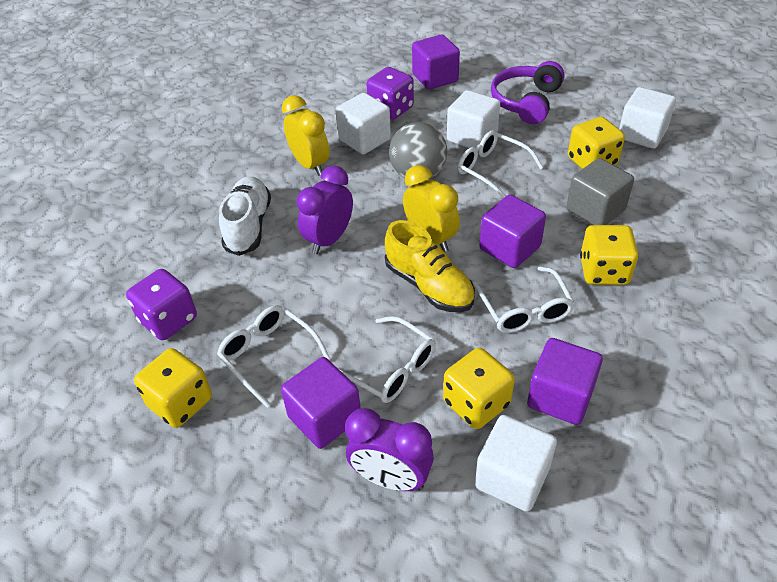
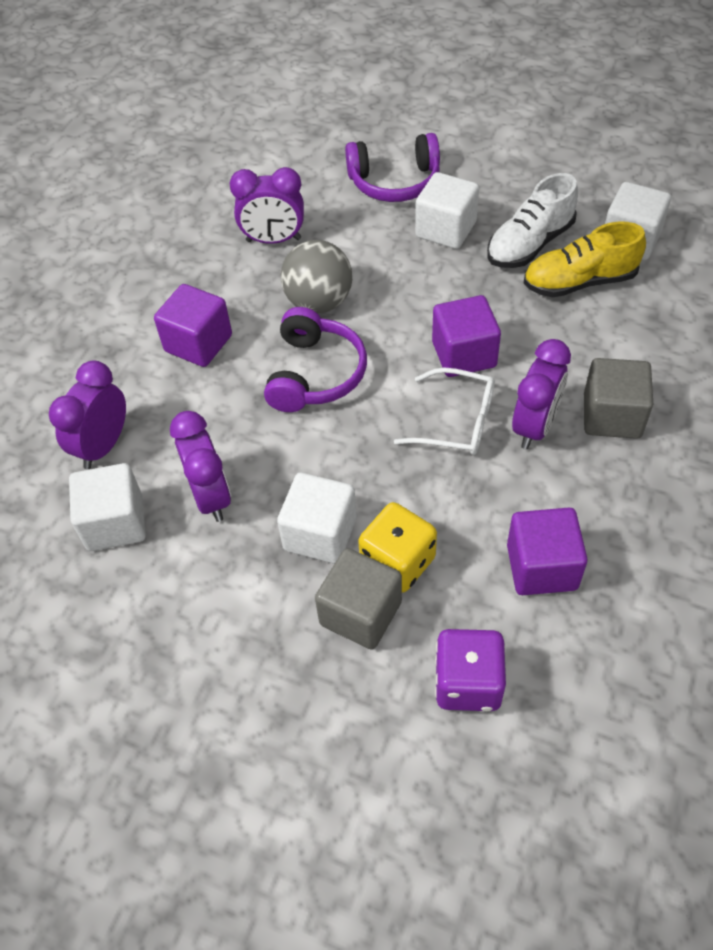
grey cube: [566,158,634,225] = 1 -> [315,548,402,650] [584,358,653,439] = 2
purple clock: [297,166,353,254] [345,408,434,491] = 2 -> [49,361,126,469] [170,411,231,522] [229,167,304,244] [512,339,571,449] = 4
purple cube: [281,357,360,449] [412,34,460,90] [479,195,546,268] [527,338,603,425] = 4 -> [154,284,232,367] [432,295,501,377] [507,508,587,595] = 3
purple dice: [126,269,197,340] [366,67,414,120] = 2 -> [435,629,506,711] = 1
purple headphones: [491,61,564,124] = 1 -> [264,307,367,412] [345,133,440,202] = 2
white glasses: [217,305,330,407] [340,316,436,403] [458,130,544,198] [473,266,575,333] = 4 -> [394,367,495,455] = 1
yellow clock: [282,95,329,176] [403,165,460,252] = 2 -> none = 0
yellow dice: [134,348,212,428] [443,348,515,429] [568,117,625,169] [580,225,639,285] = 4 -> [358,502,437,592] = 1

